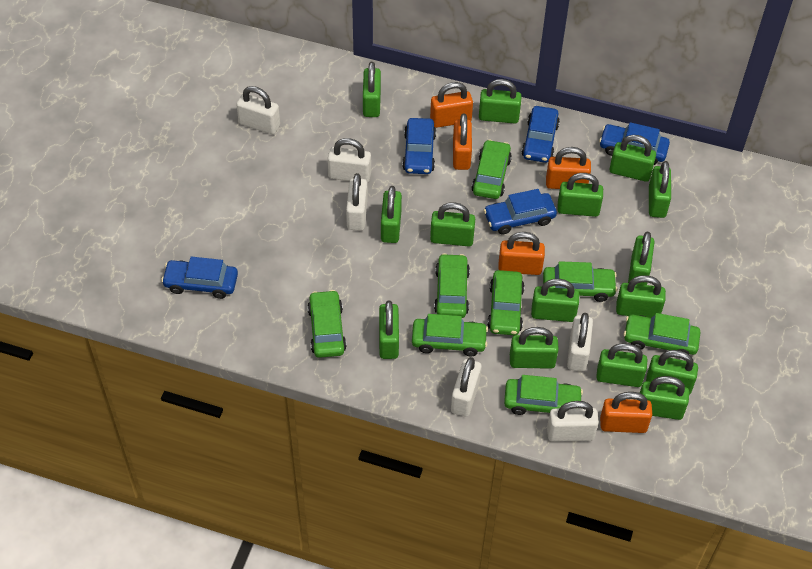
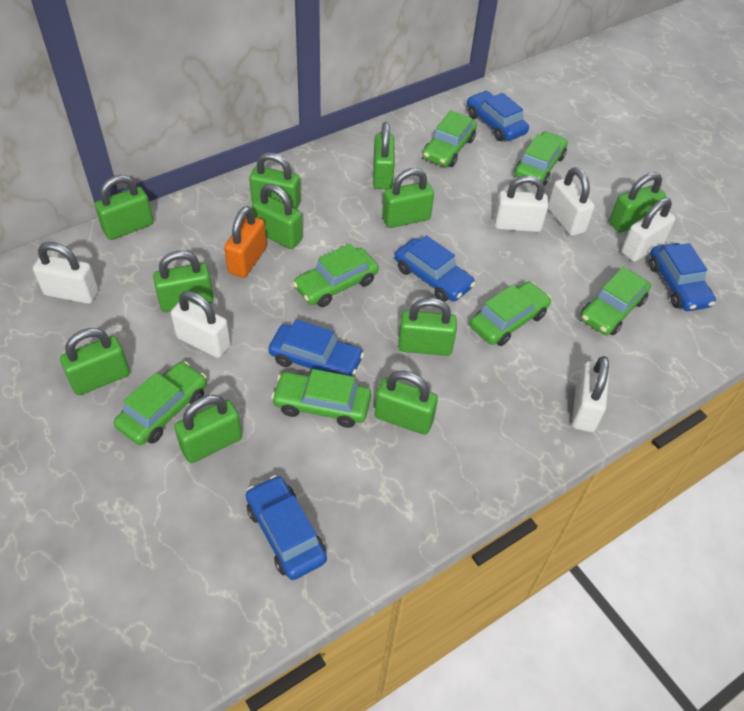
green car: [307,290,347,358] [412,314,488,356] [434,253,470,318] [471,140,512,199] [487,270,525,335] [504,375,583,415] [543,261,618,302] [624,313,701,355] = 8 -> [114,361,207,445] [271,369,371,428] [293,244,379,307] [423,110,477,167] [470,281,551,346] [514,131,568,185] [580,267,651,335] = 7
green padlock: [363,62,381,117] [379,301,399,359] [381,186,402,243] [430,202,475,246] [479,79,522,124] [510,327,559,369] [531,279,579,322] [557,173,603,217] [596,343,648,387] [610,135,656,182] [616,275,666,318] [628,232,654,285] [640,376,689,420] [646,350,698,395] [649,161,671,218] = 15 -> [60,328,130,395] [95,175,154,240] [153,251,214,312] [174,395,242,463] [249,152,301,210] [252,184,303,249] [373,122,395,189] [374,370,438,435] [382,168,434,228] [398,298,457,356] [609,172,666,233] = 11
orange padlock: [430,82,473,128] [453,114,472,170] [498,232,545,275] [546,147,591,189] [600,392,652,433] = 5 -> [224,206,267,278] = 1

